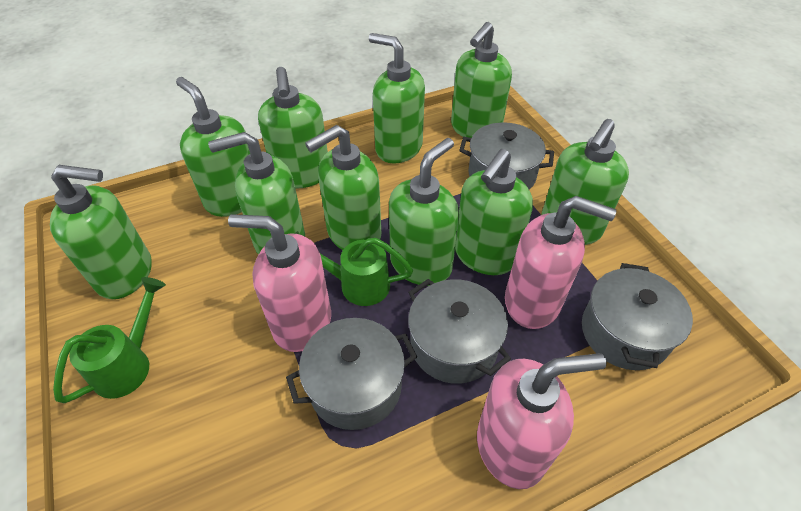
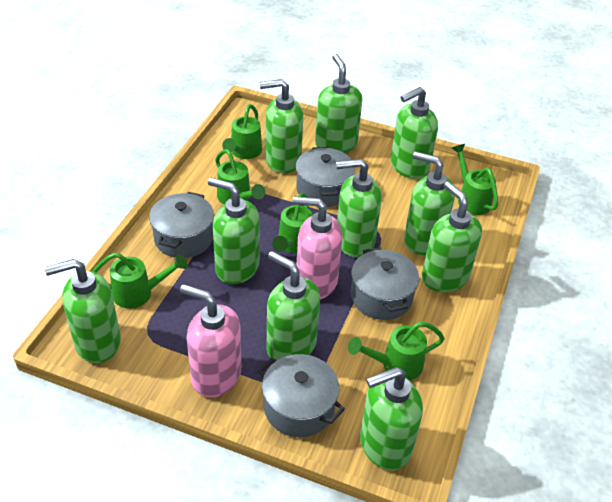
green watering can: [53,277,166,403] [294,231,413,306] = 2 -> [92,253,188,308] [215,149,265,205] [222,104,262,159] [272,193,313,253] [348,321,445,380] [452,144,498,215] = 6
pink soap dispenser: [228,214,331,352] [477,353,607,489] [505,196,616,329] = 3 -> [180,284,241,397] [293,196,343,299] = 2

